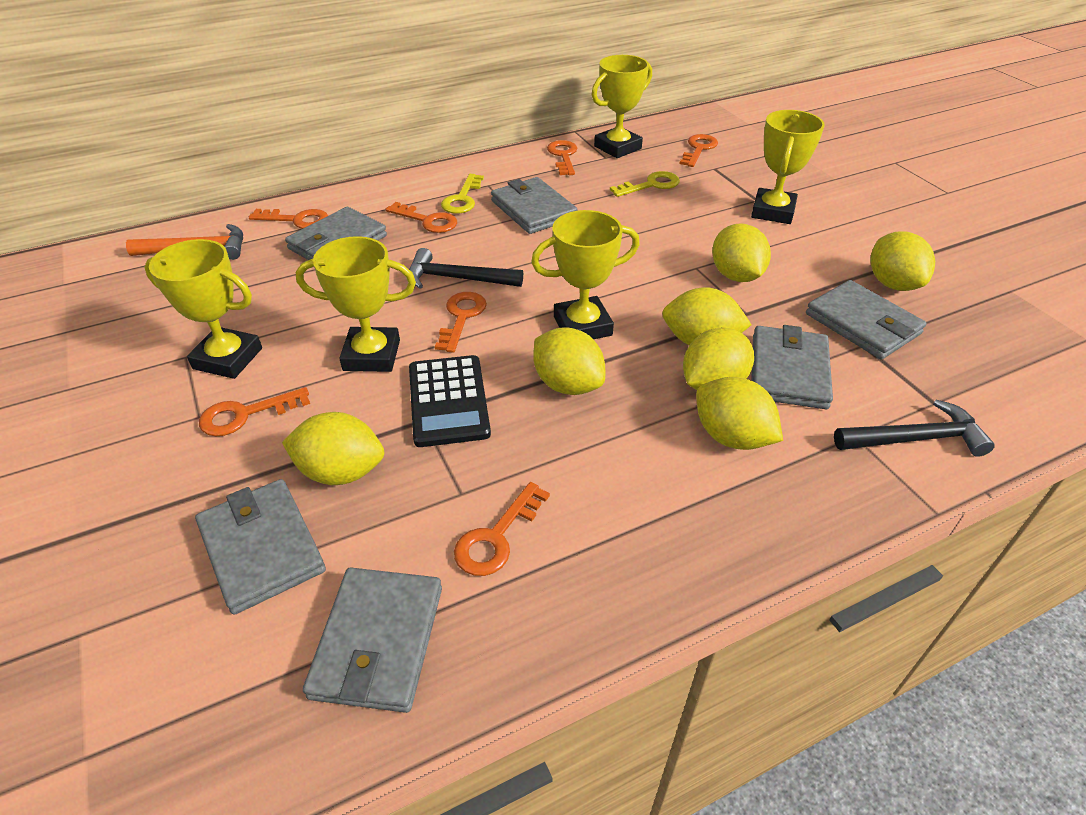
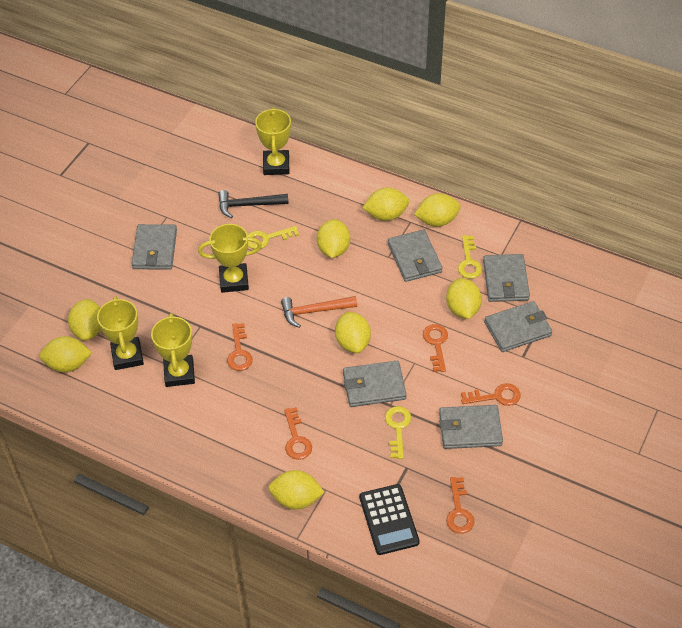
black hammer: [409,248,523,289] [834,400,995,457] = 2 -> [218,190,289,218] = 1
orange key: [199,387,310,436] [249,209,328,229] [385,202,457,233] [435,292,487,353] [454,482,550,576] [547,140,577,175] [679,134,718,167] = 7 -> [227,323,253,371] [284,407,312,460] [423,324,448,372] [446,477,474,534] [461,383,521,406] = 5
yellow key: [441,174,484,214] [610,171,680,197] = 2 -> [248,226,299,249] [385,406,411,459] [458,235,482,279] = 3
yellow lemon: [282,412,384,485] [533,327,605,395] [662,287,752,345] [683,328,754,390] [696,377,783,450] [712,224,771,282] [870,231,935,291] = 7 -> [40,336,92,372] [68,299,101,341] [268,470,325,510] [317,219,350,258] [335,312,371,353] [363,188,409,221] [414,193,461,227] [446,278,482,319] = 8
yellow trophy: [145,239,262,379] [296,236,416,372] [531,210,640,339] [592,55,652,158] [751,110,825,224] = 5 -> [97,296,144,370] [151,313,195,387] [198,224,262,293] [255,107,291,175] = 4

